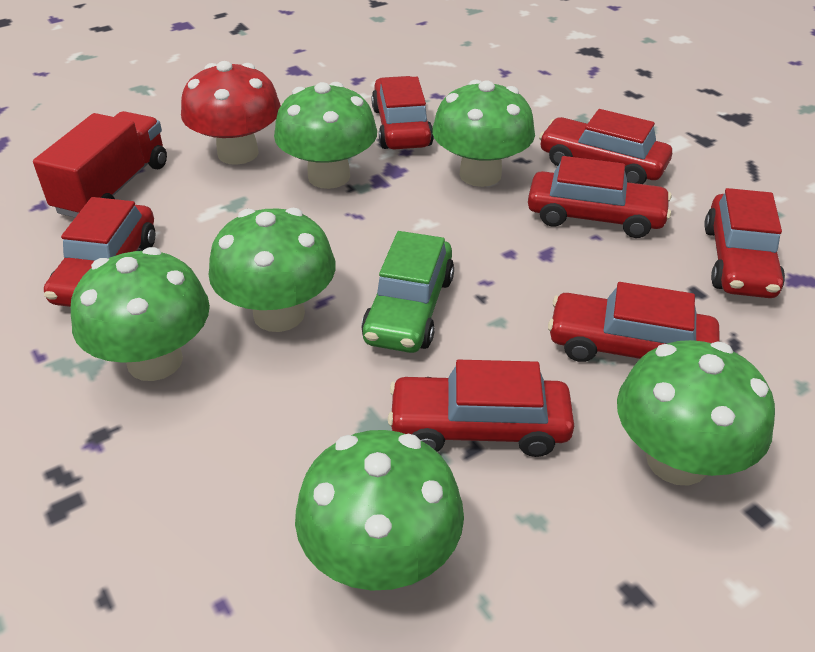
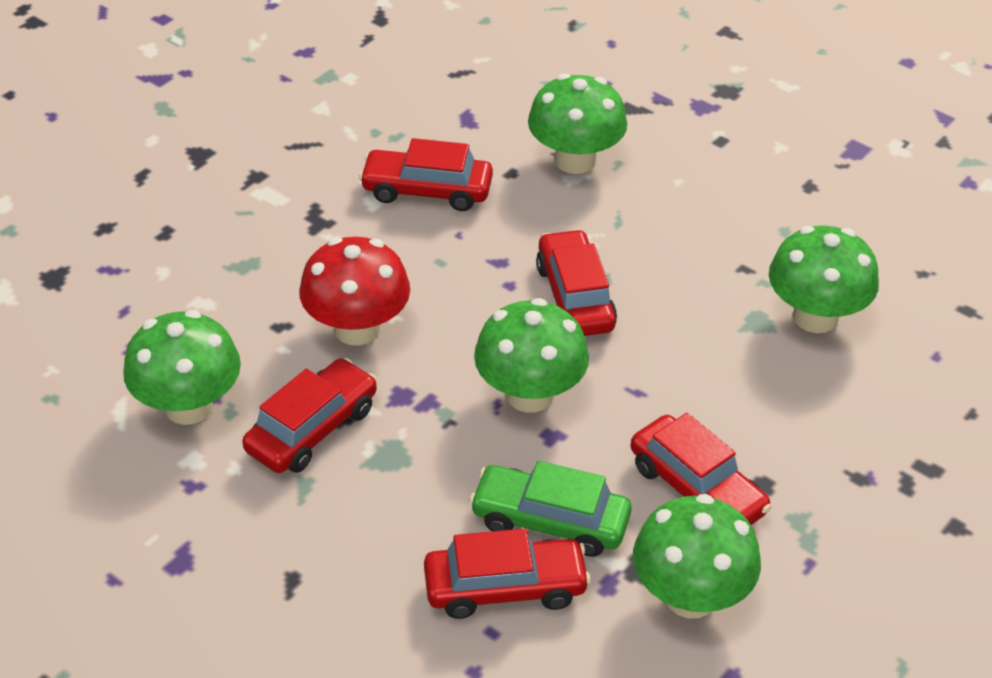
green mushroom: [71,247,210,381] [209,208,336,332] [274,82,377,189] [295,430,464,591] [432,80,535,187] [617,340,775,486] = 6 -> [123,310,241,425] [474,298,589,413] [528,73,627,174] [633,494,761,618] [769,226,879,333] = 5
red car: [44,197,155,307] [371,76,434,149] [388,360,574,457] [528,156,672,238] [539,109,672,184] [548,282,720,362] [704,188,785,298] = 7 -> [242,358,377,473] [359,138,493,211] [424,529,591,619] [536,229,617,336] [630,413,772,525] = 5
red truck: [33,111,167,217] = 1 -> none = 0

